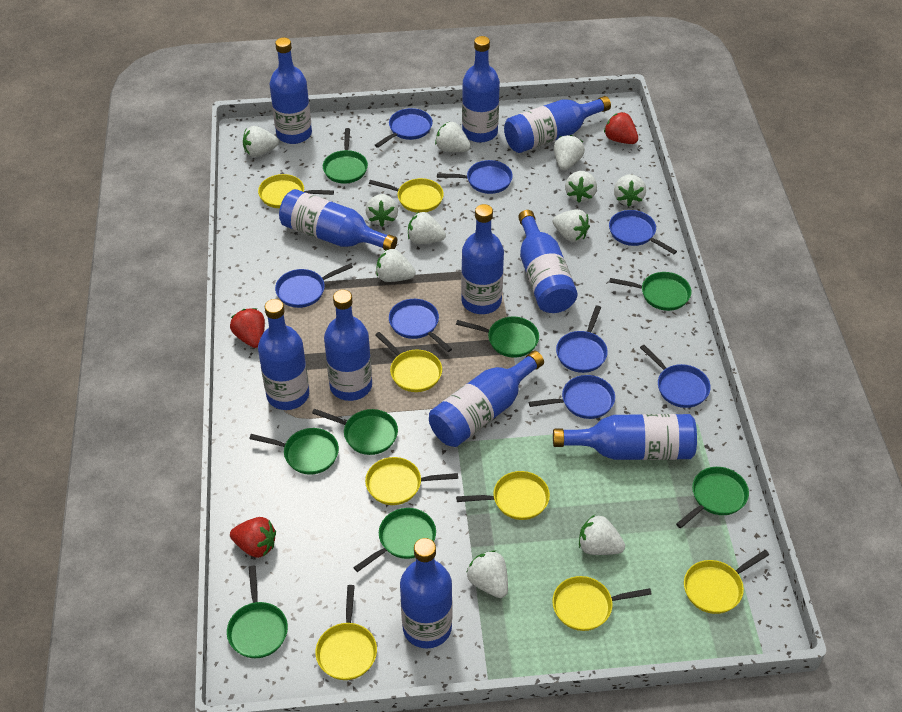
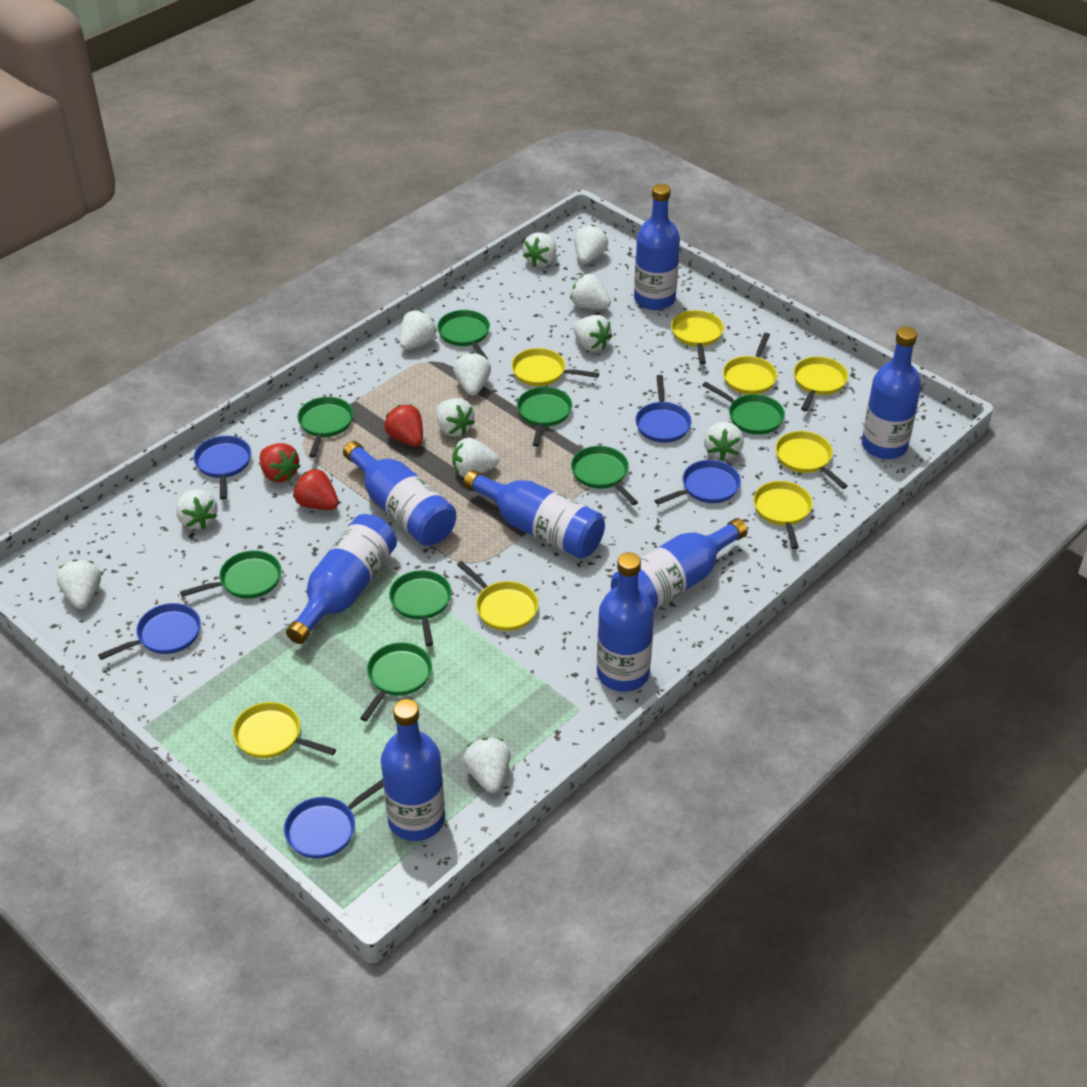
blue bottle: [258,299,309,410] [270,37,312,144] [279,189,397,250] [324,290,372,401] [400,538,452,649] [429,351,544,447] [461,204,504,314] [462,36,500,143] [504,96,611,153] [518,210,578,313] [553,414,697,460] = 11 -> [286,514,397,644] [343,441,456,546] [381,699,445,841] [463,470,605,559] [597,552,654,692] [611,518,748,610] [634,184,680,310] [862,327,921,459] = 8
blue pan: [275,263,353,308] [375,108,433,148] [389,299,452,352] [437,160,513,194] [529,375,615,419] [556,305,608,373] [609,210,677,254] [640,345,711,408] = 8 -> [98,603,201,660] [194,436,251,500] [284,779,383,859] [635,375,691,443] [655,460,741,505] = 5
white strawberry: [243,126,279,157] [366,194,398,227] [376,249,416,282] [408,212,446,244] [435,122,471,152] [467,550,508,598] [553,209,590,242] [554,135,585,170] [565,171,597,203] [579,515,625,555] [614,174,646,206] = 11 -> [56,559,101,609] [176,489,218,529] [400,310,437,350] [436,398,475,436] [453,352,491,396] [453,438,499,477] [463,738,511,793] [523,232,556,267] [570,274,611,309] [573,315,612,351] [574,225,608,264] [704,421,744,461] = 12

